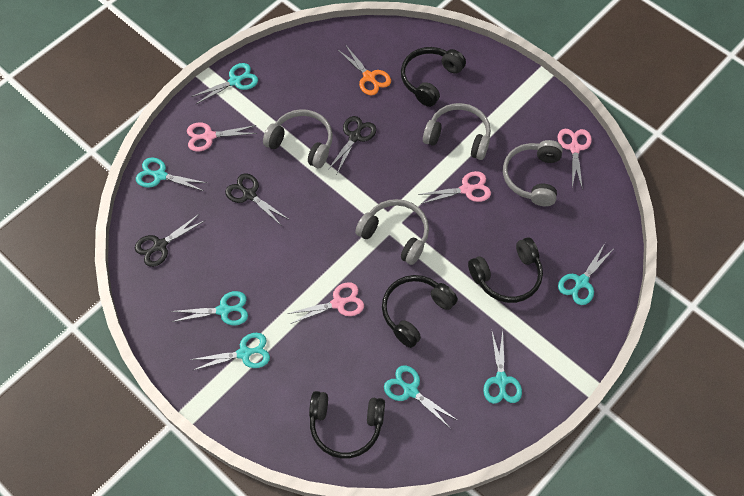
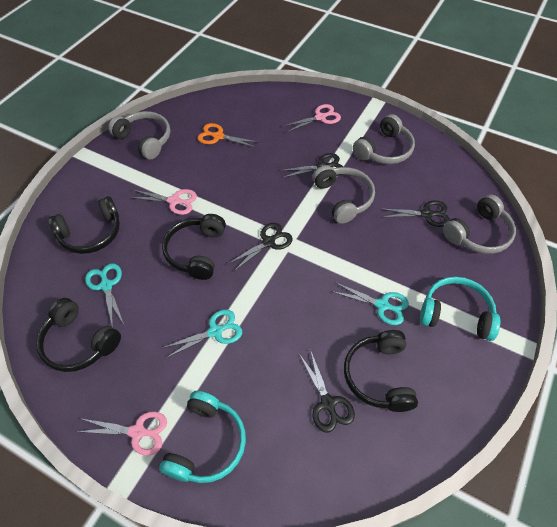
black scissors: [135,214,204,267] [225,173,288,226] [327,116,376,174] = 3 -> [228,223,293,272] [279,153,343,178] [300,352,355,432] [381,200,450,227] = 4
pink scissors: [187,123,257,152] [287,282,364,324] [418,171,491,204] [558,129,592,187] = 4 -> [76,412,167,455] [129,189,197,215] [284,104,341,132] = 3
turquoise headphones: none = 0 -> [159,391,246,483] [420,277,500,341] = 2
turquoise scissors: [136,157,207,191] [171,291,248,325] [190,333,270,371] [191,63,258,104] [384,365,457,429] [483,329,522,404] [558,245,613,305] = 7 -> [85,263,124,327] [162,309,242,359] [331,282,409,325] = 3

